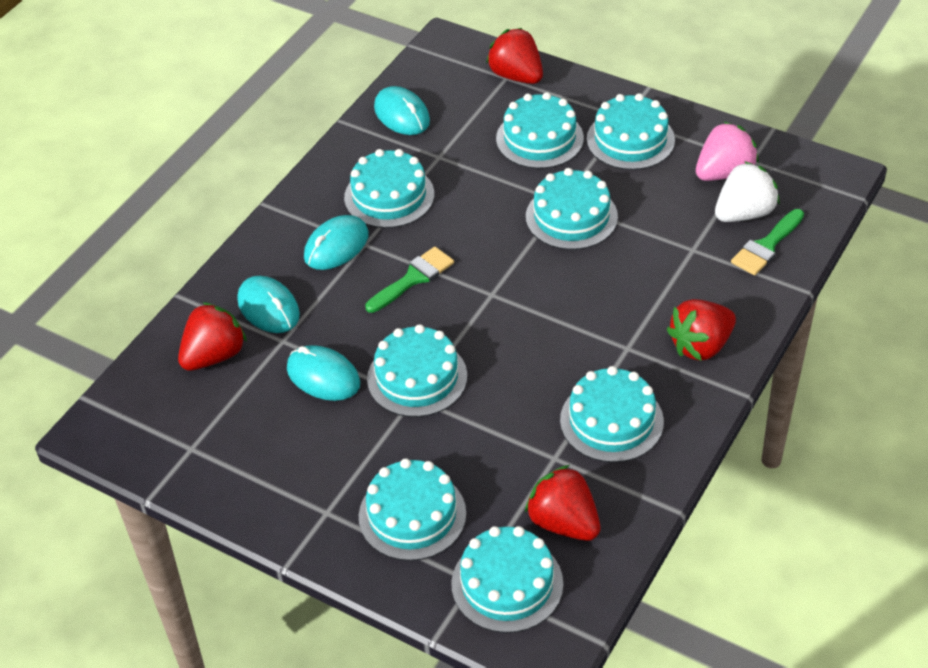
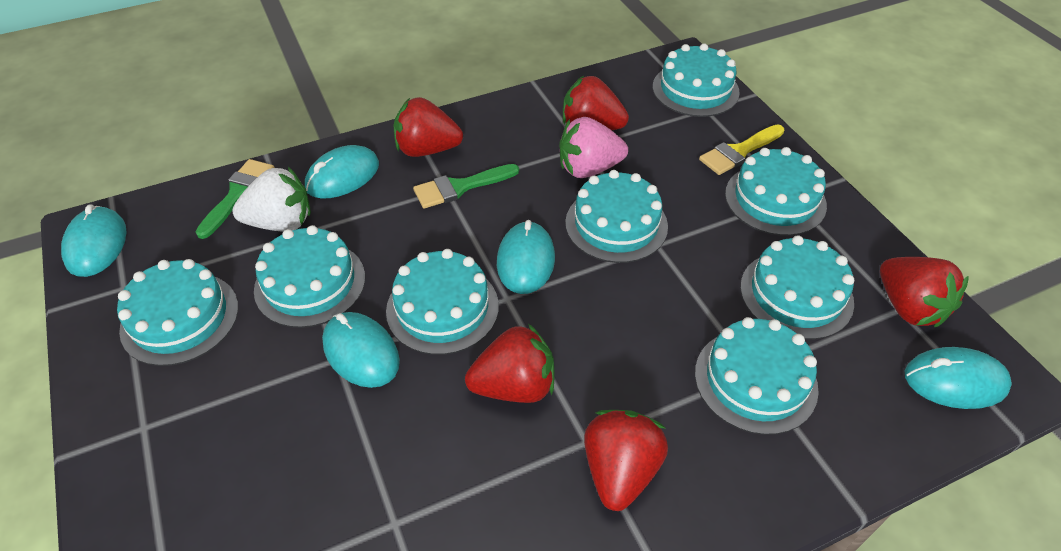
red strawberry: [178,302,247,371] [486,28,543,84] [525,465,600,541] [667,299,736,361] = 4 -> [394,97,463,157] [465,324,555,403] [563,76,629,130] [584,410,668,511] [880,257,969,327] = 5
turquoise mouse: [238,276,300,333] [287,345,360,401] [304,215,369,270] [374,86,430,135] = 4 -> [61,205,127,277] [305,145,379,198] [322,312,400,388] [497,220,555,294] [905,347,1012,409] = 5
yellow brush: none = 0 -> [699,124,784,175] = 1

